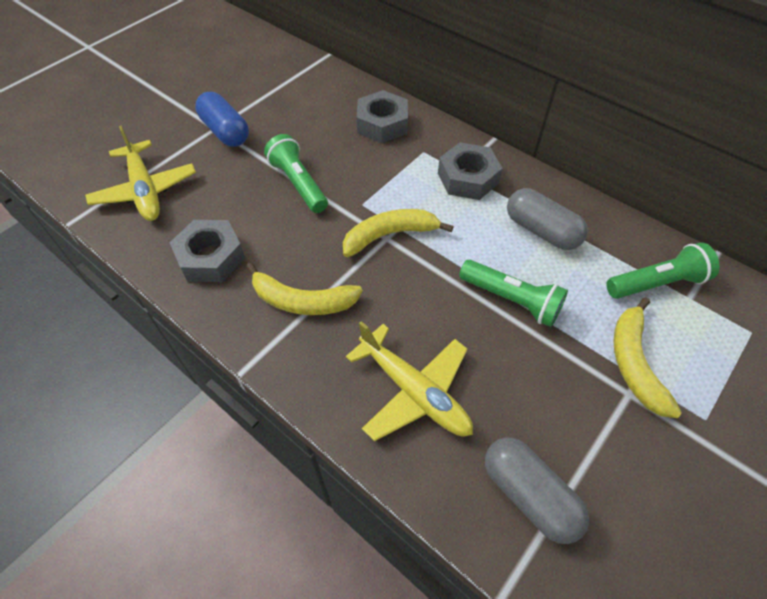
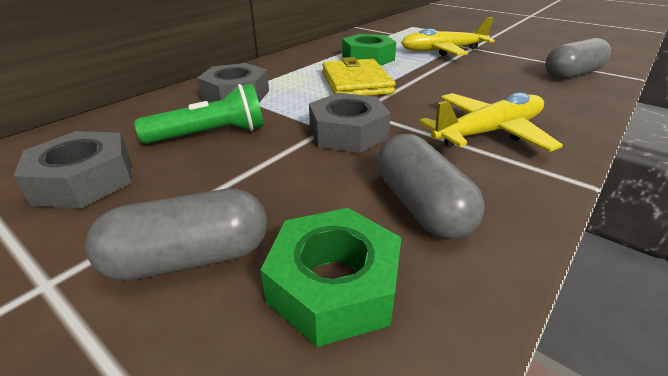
blue capsule: [195,92,249,147] = 1 -> none = 0
green flashlight: [264,134,328,213] [459,260,568,327] [606,242,720,299] = 3 -> [134,83,264,144] = 1
green nut: none = 0 -> [260,208,401,347] [342,34,396,66] = 2
grey capsule: [485,438,589,544] [507,188,588,250] = 2 -> [85,189,267,281] [377,134,485,240] [545,38,611,79] = 3
yellow banana: [246,262,363,315] [343,209,454,257] [613,297,682,418] = 3 -> none = 0
yellow wallet: none = 0 -> [322,57,396,96] = 1

